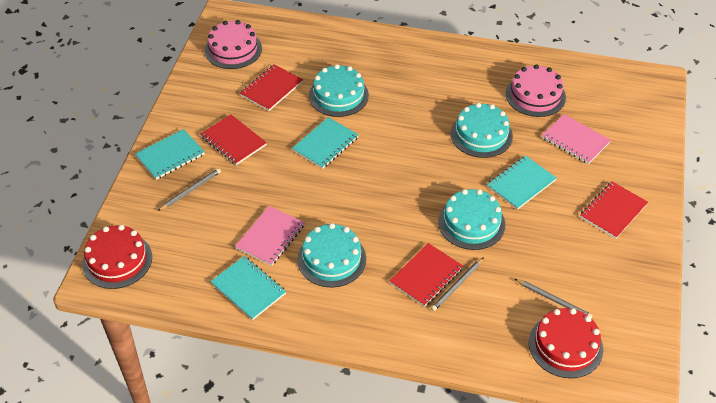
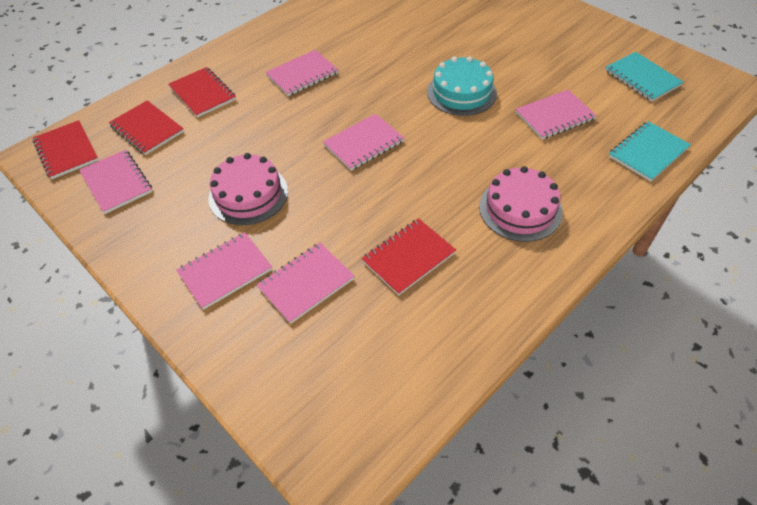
grey pencil: [158,168,221,211] [431,257,484,311] [515,279,592,318] = 3 -> none = 0
pink notebook: [235,206,305,266] [542,114,611,164] = 2 -> [79,150,152,214] [176,232,272,310] [256,243,354,324] [265,50,339,96] [323,114,404,171] [516,90,597,139] = 6
red cake: [82,225,152,289] [529,308,603,378] = 2 -> none = 0
turquoise cake: [297,223,366,288] [309,64,369,117] [438,189,505,250] [450,103,513,158] = 4 -> [427,56,497,116] = 1
turquoise notebook: [135,129,205,180] [210,256,286,320] [292,117,359,169] [487,156,556,210] = 4 -> [605,52,683,102] [609,121,691,182] = 2

